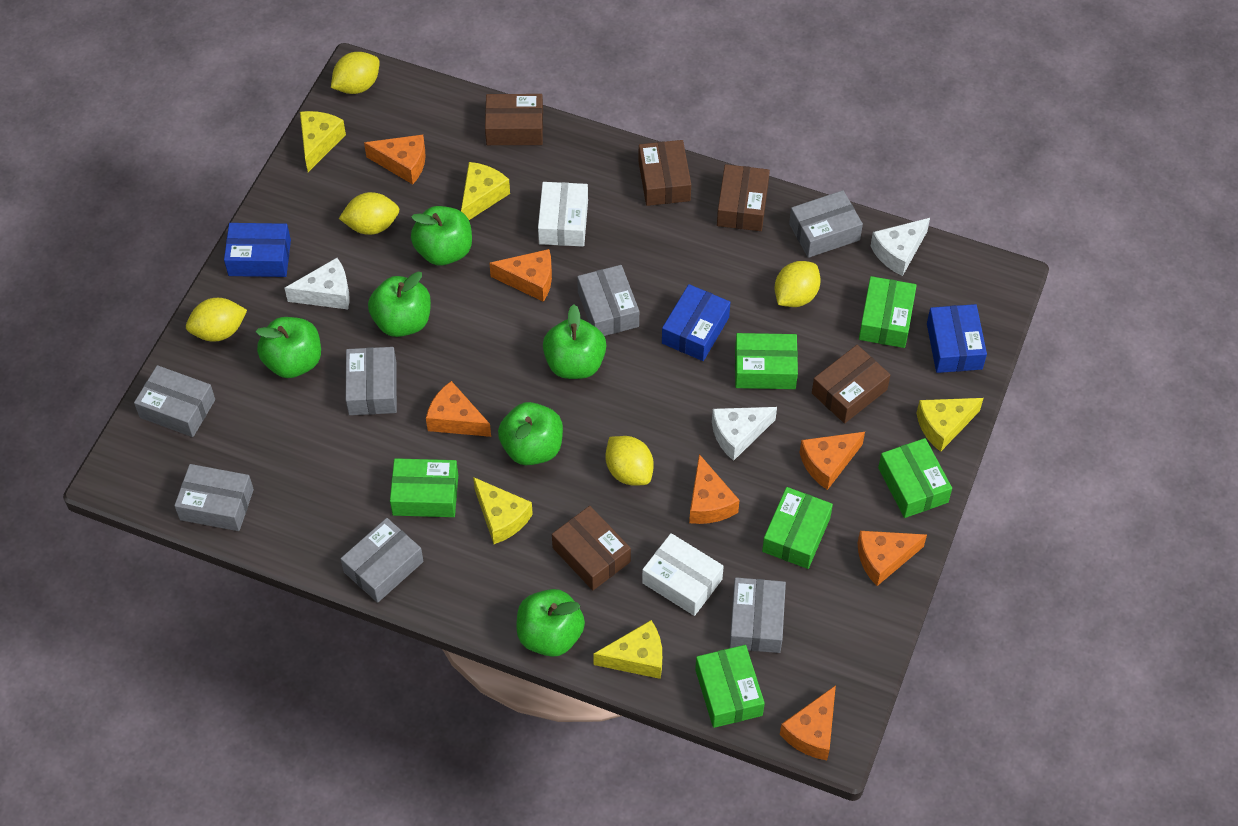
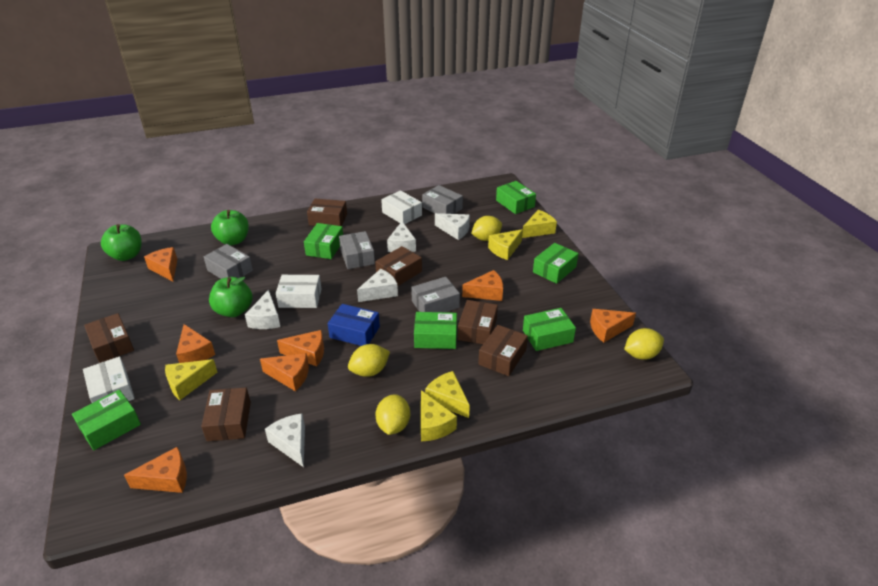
blue box: [224,223,291,277] [662,284,730,361] [927,304,987,373] = 3 -> [328,304,380,346] = 1
brown box: [485,94,543,145] [552,506,631,590] [638,140,691,206] [717,164,770,231] [812,345,890,423] = 5 -> [84,313,134,363] [201,388,251,441] [307,199,347,226] [375,246,422,287] [458,300,498,344] [478,325,528,376] = 6
green apple: [256,317,321,378] [368,272,431,337] [411,206,472,266] [498,402,563,465] [516,589,585,657] [543,305,606,379] = 6 -> [101,224,142,261] [209,277,253,317] [211,210,249,245] = 3
grey box: [134,365,215,437] [174,464,254,531] [340,518,424,603] [346,347,397,415] [577,265,639,336] [729,577,786,653] [789,190,863,258] = 7 -> [204,244,253,279] [339,231,375,269] [411,277,460,312] [422,185,463,214] = 4
white box: [538,182,588,247] [642,533,724,616] = 2 -> [83,356,135,403] [276,275,322,308] [381,190,422,224] = 3
white cheese: [285,258,350,310] [712,407,777,461] [871,218,930,276] = 3 -> [245,290,280,329] [265,414,305,467] [357,269,398,302] [387,221,416,252] [435,213,470,240] = 5
yellow lemon: [186,298,247,342] [331,52,380,94] [339,192,399,235] [606,436,654,486] [775,261,821,307] = 5 -> [348,344,390,377] [375,394,410,435] [471,216,502,241] [624,328,664,360] = 4

